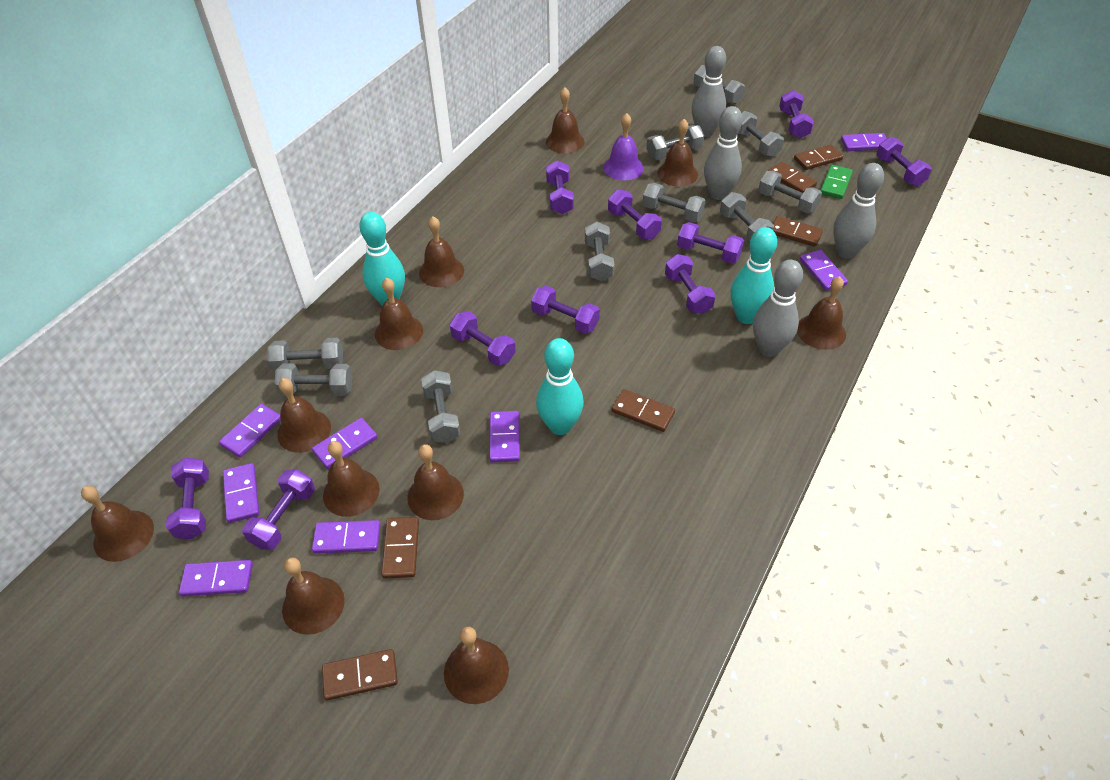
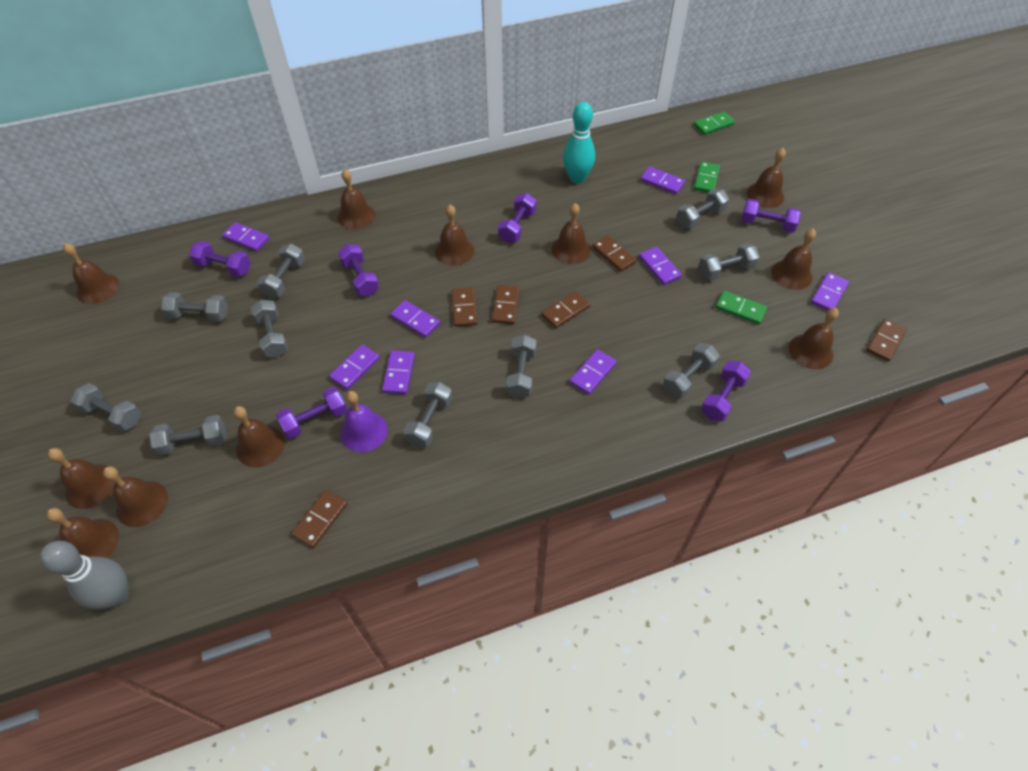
green domino: [821,165,853,199] = 1 -> [693,111,735,135] [694,162,720,193] [716,290,767,325] = 3
grey bowling pin: [691,46,726,137] [704,106,743,200] [753,260,803,357] [833,163,884,259] = 4 -> [40,541,129,609] = 1
purple dumbbell: [166,457,209,539] [242,469,315,550] [450,311,516,366] [531,286,600,334] [546,160,574,214] [608,190,662,239] [665,254,716,314] [677,222,744,264] [779,90,814,139] [876,137,932,186] = 10 -> [189,241,251,277] [276,387,347,439] [338,244,379,296] [498,193,537,243] [701,361,751,422] [741,199,801,233] = 6
turquoise bowling pin: [359,212,405,306] [536,338,584,435] [731,227,777,324] = 3 -> [563,102,595,184] = 1

